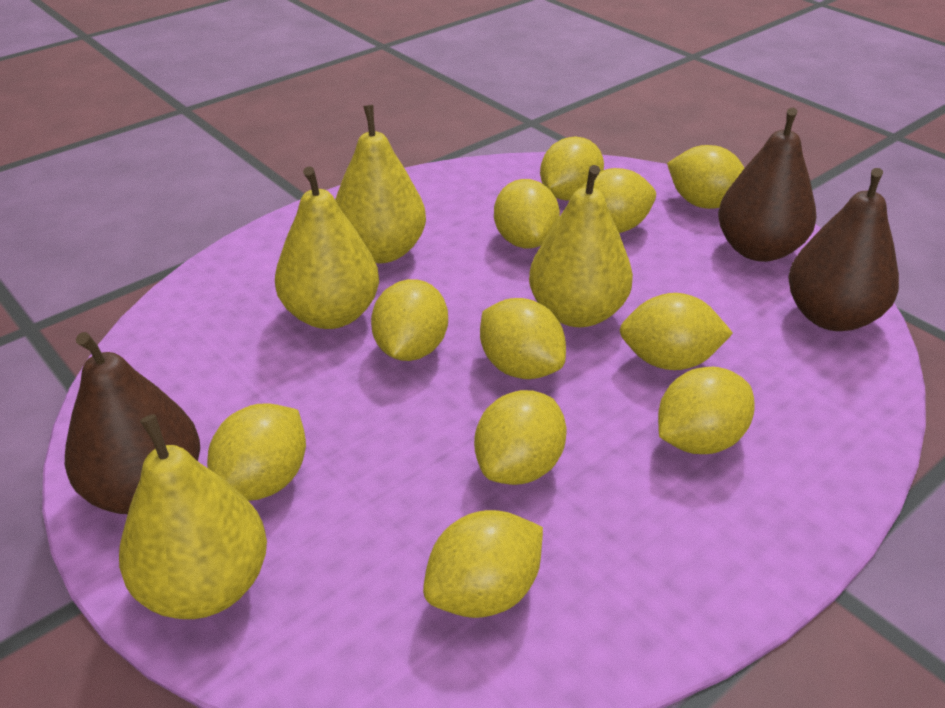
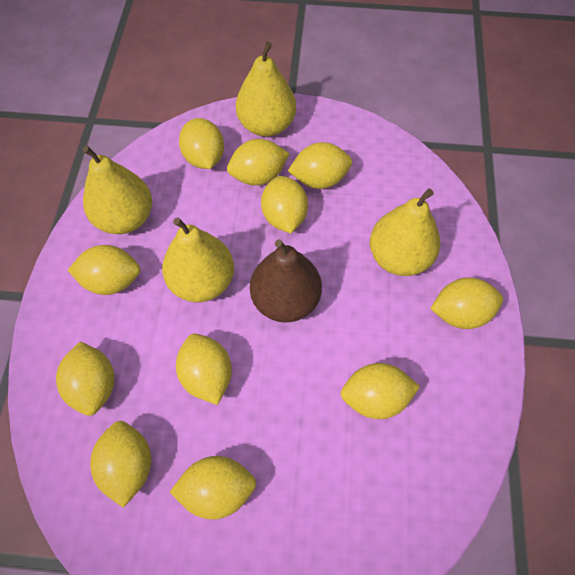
brown pear: [65,332,200,514] [718,108,816,262] [788,168,899,331] = 3 -> [250,239,322,323] = 1

